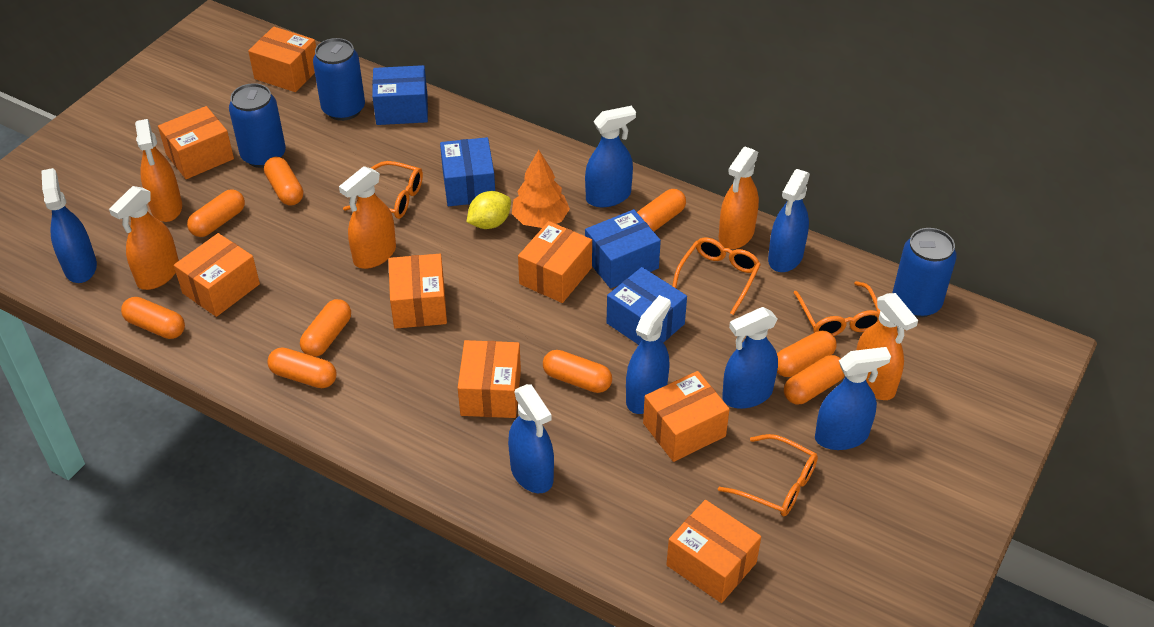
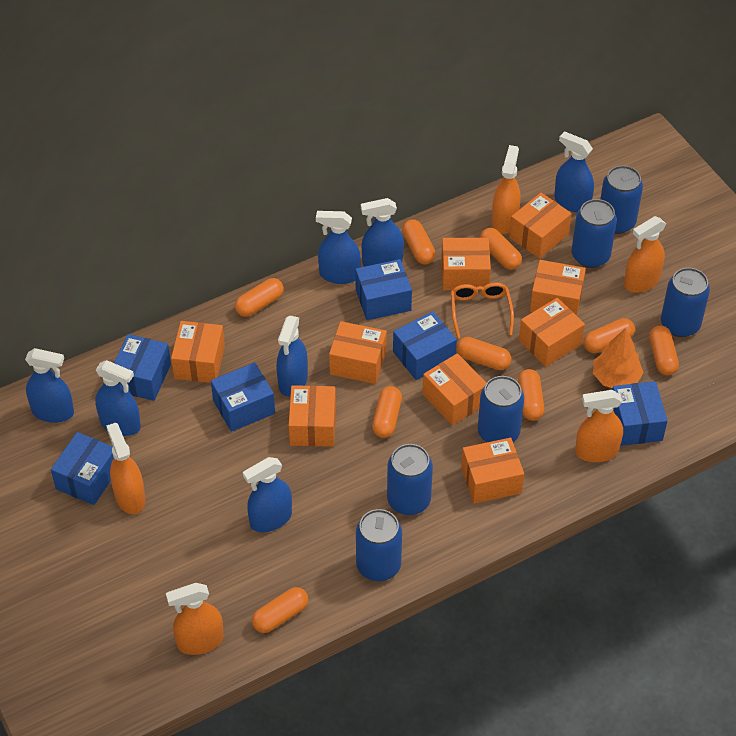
blue box: [372,65,428,125] [440,137,495,206] [585,209,661,289] [606,267,687,345] = 4 -> [51,432,114,505] [114,334,171,401] [211,362,275,432] [355,259,412,320] [393,312,457,380] [612,381,668,446] = 6
blue can: [229,83,286,168] [313,38,365,121] [892,228,957,318] = 3 -> [356,509,402,581] [387,444,433,515] [478,376,524,442] [571,199,617,268] [600,165,643,234] [661,268,710,337] = 6
orange box: [158,106,234,179] [174,233,260,317] [248,27,316,92] [388,254,447,329] [458,340,521,418] [518,221,592,303] [643,371,730,462] [666,500,761,603] = 8 -> [171,321,225,383] [289,385,336,447] [329,321,387,384] [423,353,486,425] [441,238,491,290] [461,438,524,504] [509,193,572,259] [519,298,585,367] [530,260,586,316] = 9
orange glasses: [343,161,423,219] [672,238,761,315] [718,434,818,516] [794,281,880,336] = 4 -> [451,283,514,339] = 1
yellow lemon: [467,191,511,229] = 1 -> none = 0

